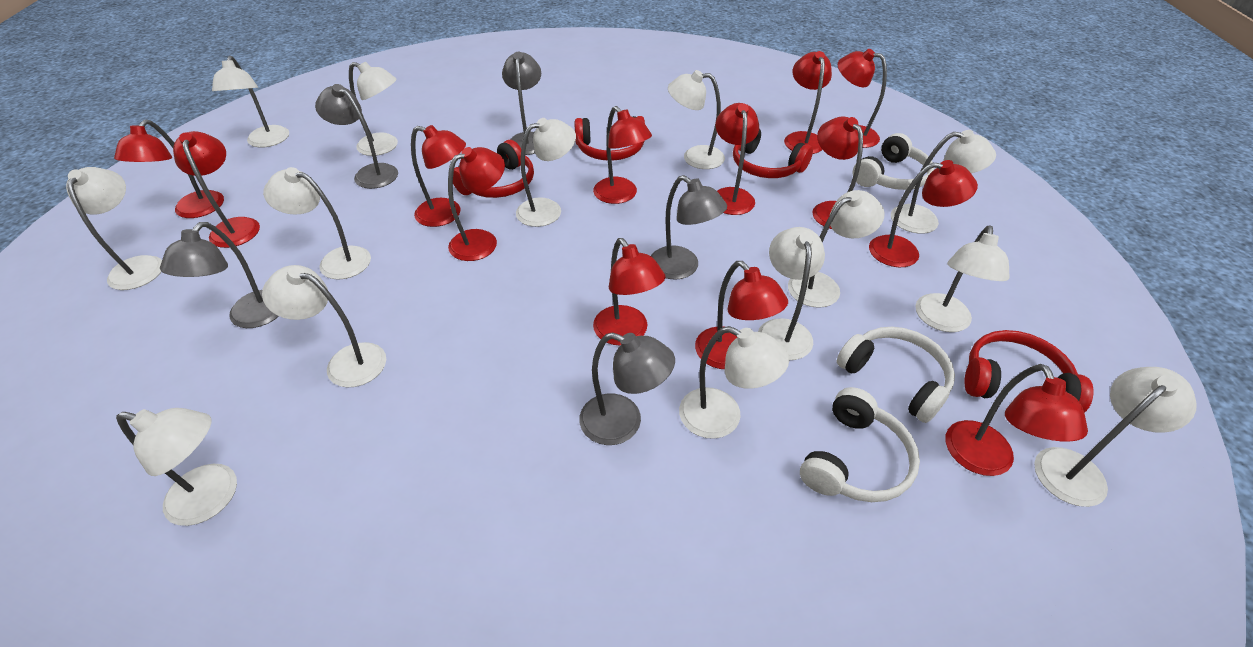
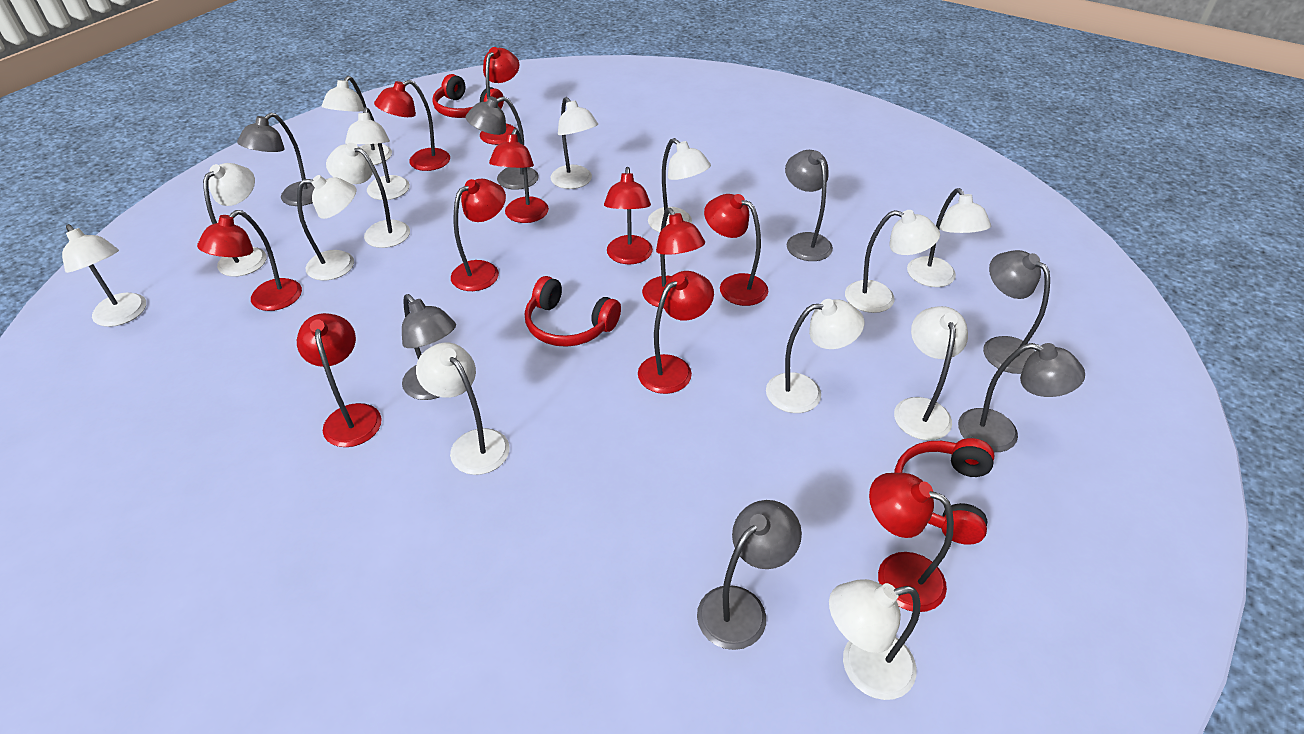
grey lamp: [160,222,279,328] [315,84,398,189] [502,52,541,155] [579,332,675,445] [651,175,727,280] = 5 -> [237,113,315,206] [402,294,456,400] [466,96,539,190] [697,500,802,650] [785,150,833,261] [958,343,1085,452] [983,250,1050,374] = 7
red headphones: [453,140,534,198] [574,116,645,161] [733,129,813,178] [964,330,1093,413] = 4 -> [432,74,504,118] [525,276,621,347] [894,438,994,545] = 3
red lamp: [114,120,224,218] [173,131,260,248] [411,125,466,227] [448,147,505,261] [593,106,652,204] [593,238,665,346] [695,261,788,369] [716,103,759,215] [784,51,832,154] [812,116,863,229] [838,49,887,148] [869,160,978,267] [946,364,1088,476] = 13 -> [197,210,302,311] [297,313,382,447] [374,80,450,171] [451,179,506,291] [480,47,519,145] [489,128,549,223] [604,167,653,264] [638,271,714,394] [642,208,705,308] [704,194,768,306] [869,473,954,612] = 11
white headphones: [800,387,920,502] [836,327,955,423] [852,133,934,190] = 3 -> none = 0

